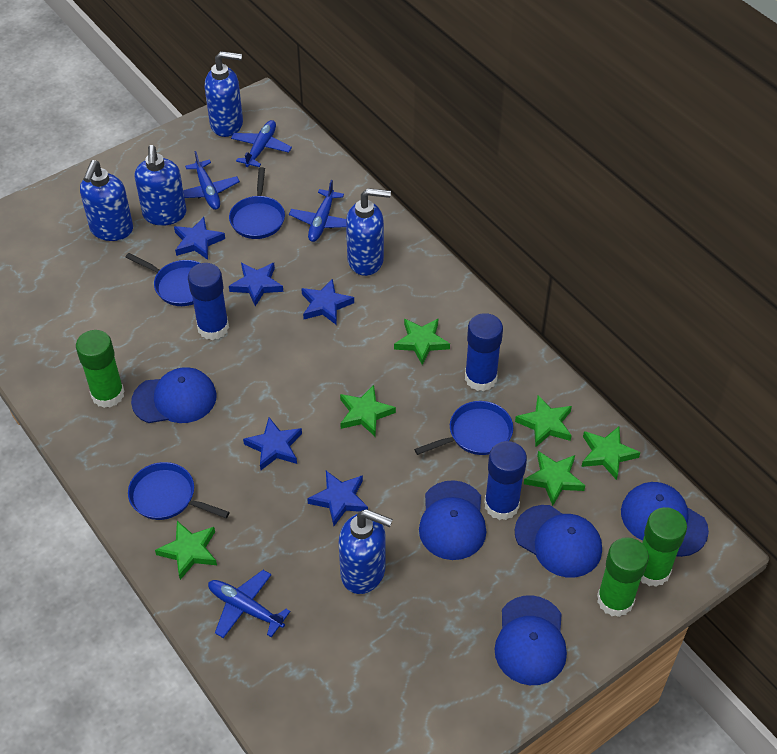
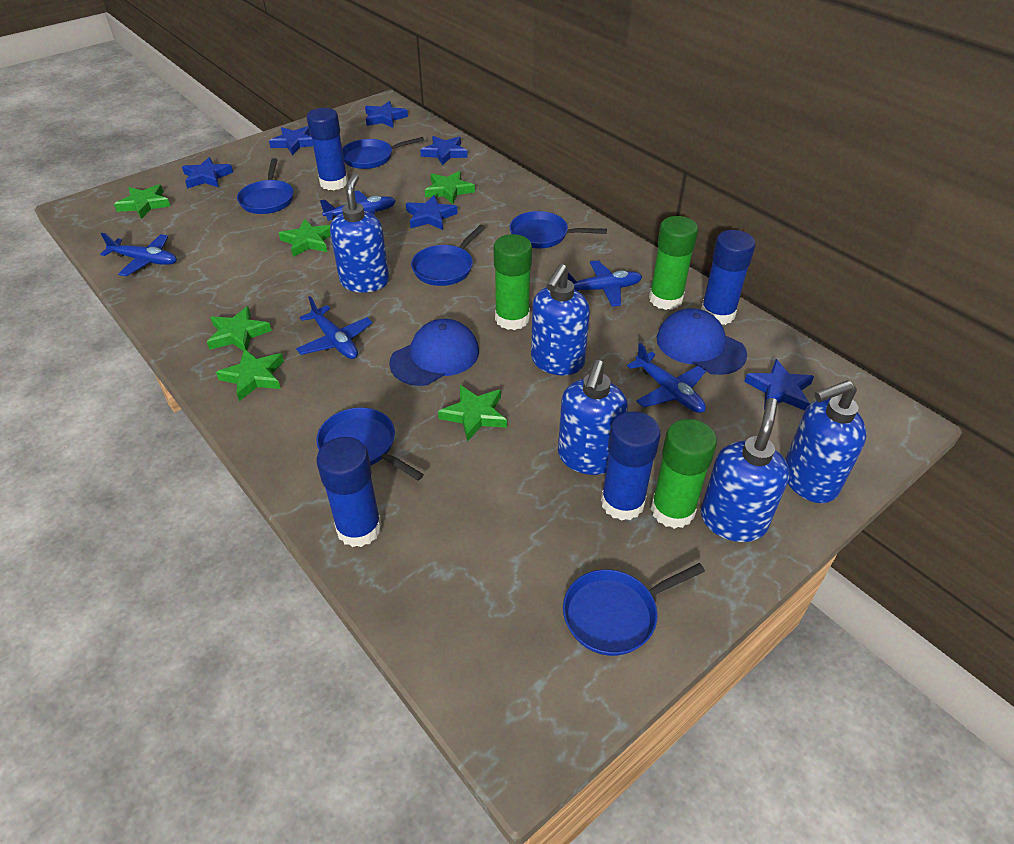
blue cap: [131,367,217,423] [419,480,486,560] [495,595,567,685] [515,505,602,577] [621,482,709,557] = 5 -> [389,319,479,386] [657,308,747,375] = 2
blue glue stick: [188,263,229,340] [465,313,503,391] [484,441,527,520] = 3 -> [307,108,348,190] [316,437,382,547] [601,411,661,521] [701,230,755,325] = 4
blue pan: [125,253,200,306] [128,462,230,520] [229,167,285,239] [414,401,513,455] = 4 -> [237,158,294,214] [316,407,424,481] [342,137,424,169] [411,225,485,286] [510,211,607,248] [563,563,705,656] = 6
blue plane: [183,151,240,210] [208,570,291,638] [231,120,292,167] [289,180,346,242] = 4 -> [100,233,177,276] [296,296,372,359] [320,190,396,221] [567,261,642,307] [627,343,706,413] = 5
blue star: [174,217,225,260] [229,263,283,306] [243,417,302,470] [301,279,354,325] [307,471,368,526] = 5 -> [182,157,233,189] [269,126,313,155] [365,101,408,128] [406,195,458,230] [420,136,468,166] [744,359,814,411] = 6

